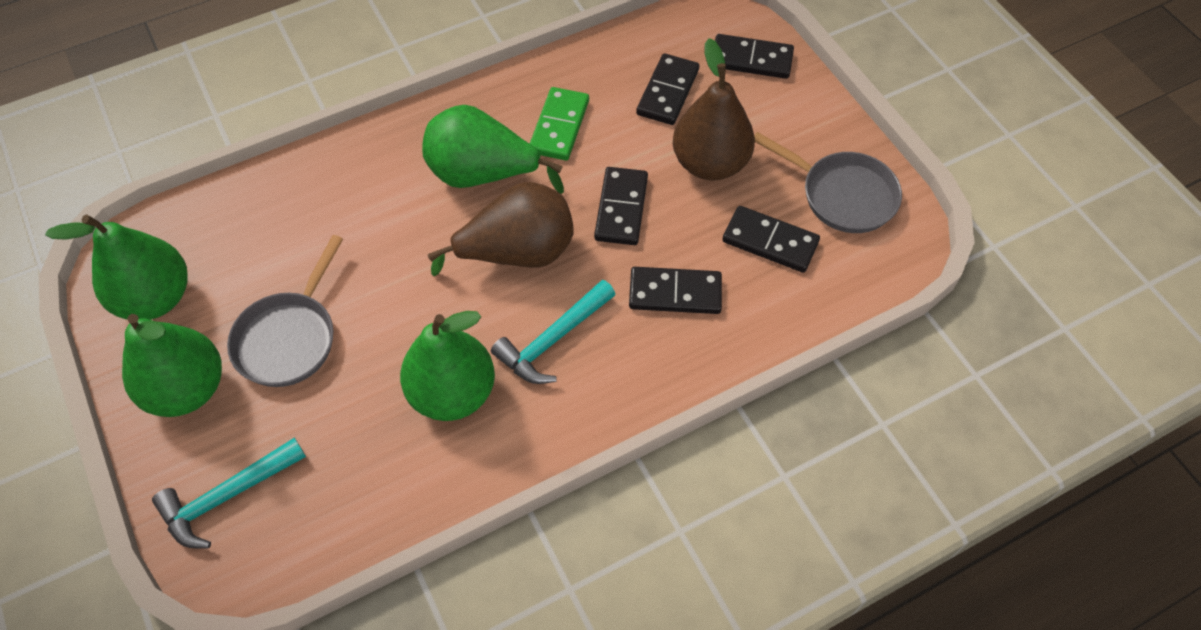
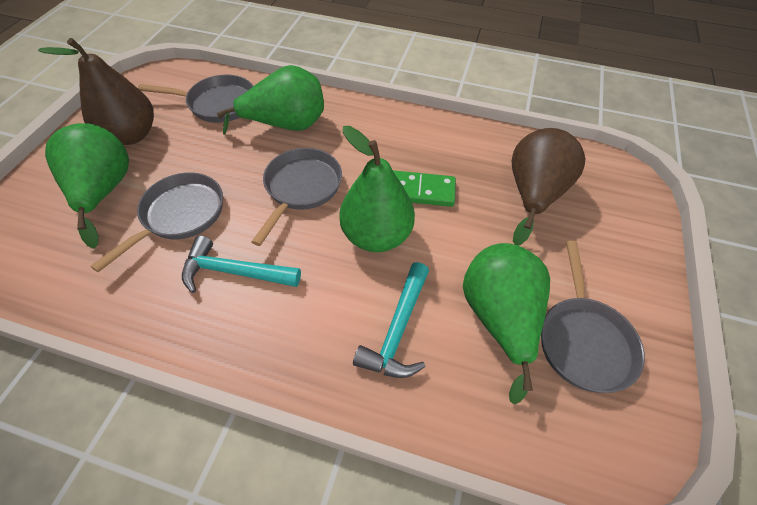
black domino: [594,167,648,245] [629,267,722,314] [636,53,699,125] [715,34,794,79] [722,206,820,273] = 5 -> none = 0
grey pan: [227,235,343,387] [754,132,902,233] = 2 -> [91,172,223,272] [138,75,253,123] [251,148,342,246] [541,241,645,393] = 4

